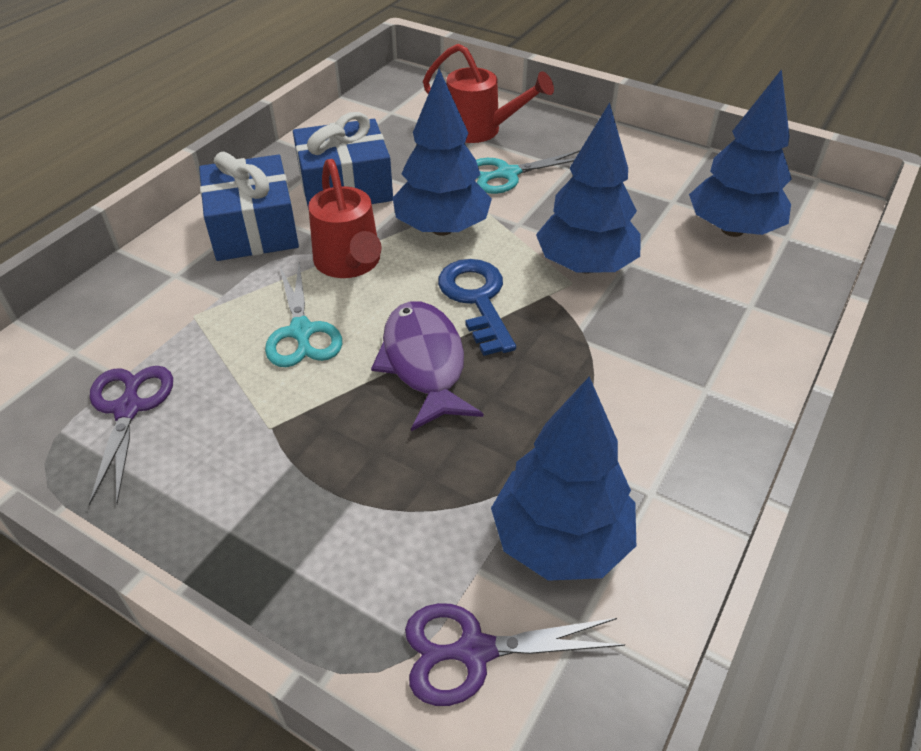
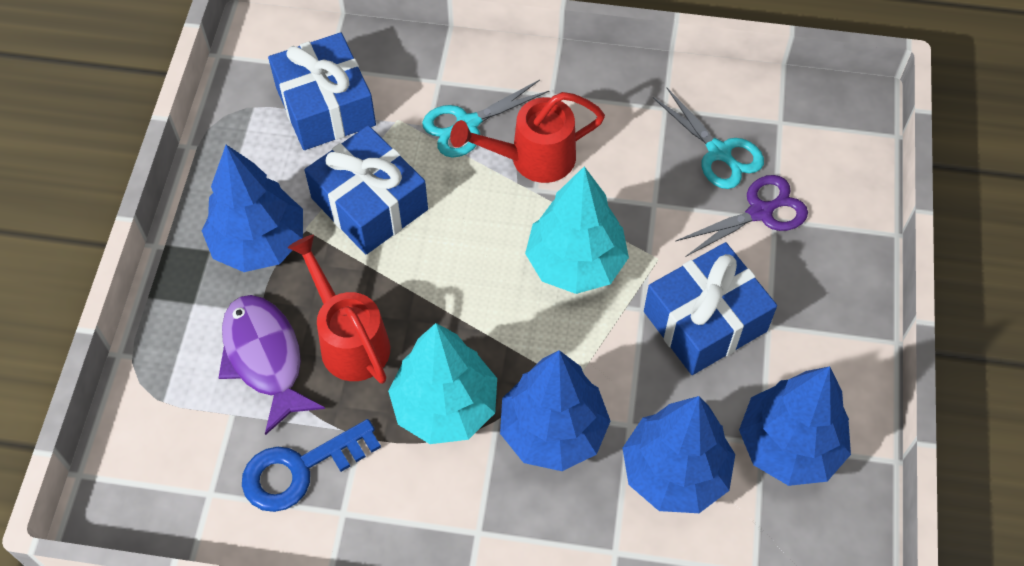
blue gift: [199,151,299,261] [293,112,393,210] = 2 -> [268,32,376,150] [305,125,428,255] [644,242,777,375] = 3
purple scissors: [89,366,173,506] [405,603,625,706] = 2 -> [676,175,808,257] = 1
turquoise tree: none = 0 -> [388,323,497,444] [525,166,629,294] = 2

